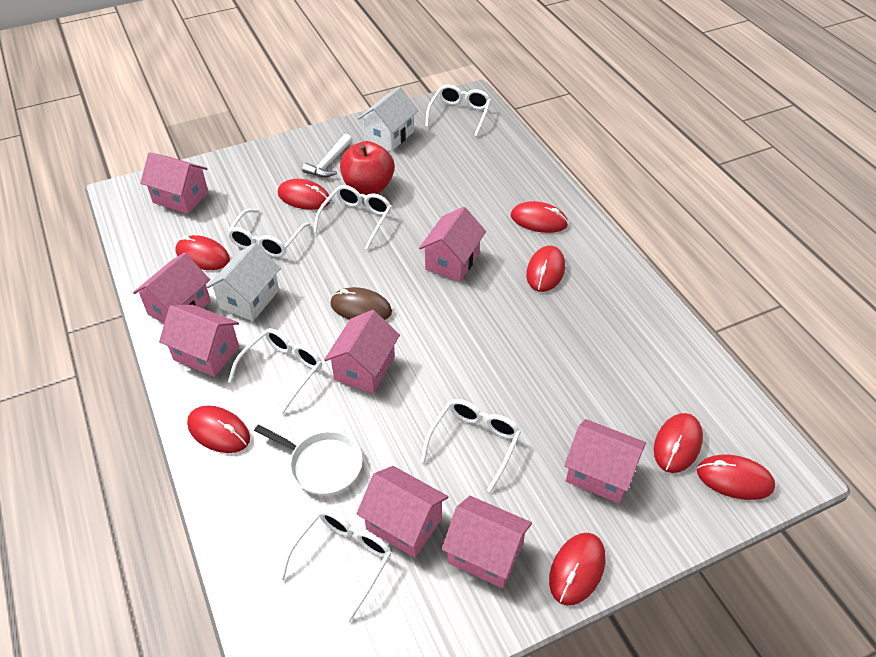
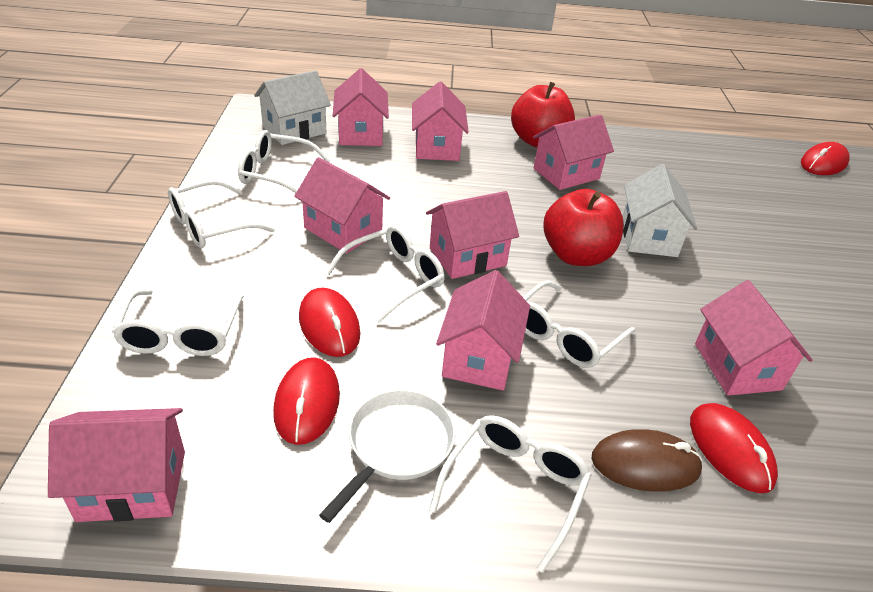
red apple: [340,141,395,195] = 1 -> [511,82,575,148] [543,189,624,266] = 2
red mouse: [176,235,230,270] [187,405,250,453] [278,179,331,210] [511,201,568,233] [526,245,565,292] [549,533,606,605] [654,413,703,473] [697,454,775,500] = 8 -> [273,357,340,445] [299,288,361,357] [690,403,778,493] [801,142,850,175] = 4
white hammer: [302,134,352,177] = 1 -> none = 0

